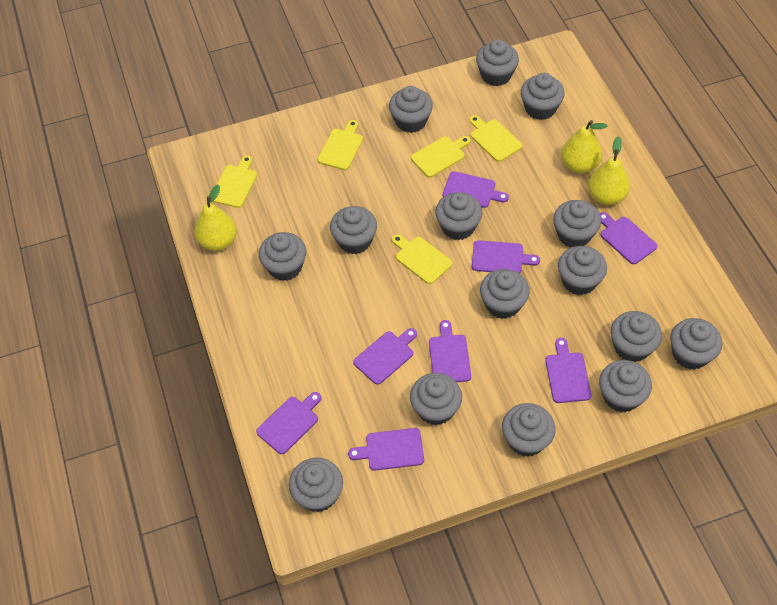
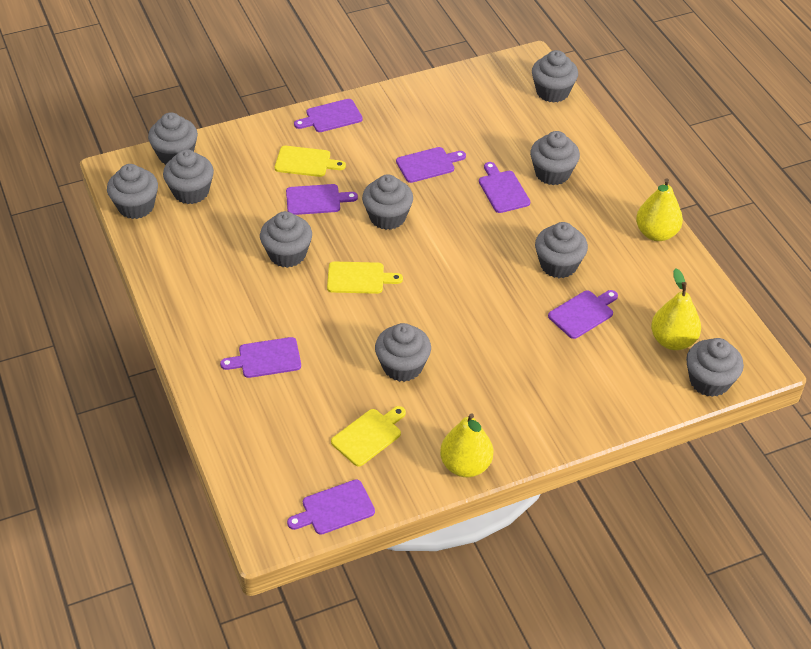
grey cupcake: [259,232,306,281] [289,458,343,512] [330,206,377,254] [389,86,433,133] [410,373,462,425] [435,192,482,240] [476,39,519,86] [480,269,529,319] [502,403,555,457] [521,73,565,120] [553,200,601,247] [558,246,607,295] [599,360,652,412] [611,311,662,362] [670,318,722,370] = 15 -> [107,164,158,219] [148,112,198,165] [163,149,214,204] [260,211,312,268] [362,174,413,230] [375,323,431,382] [530,131,580,185] [532,50,578,103] [535,222,588,278] [686,338,744,397] = 10
purple cutting board: [256,392,321,454] [348,428,424,471] [353,328,417,385] [429,320,471,382] [442,171,509,208] [472,240,540,274] [545,338,592,403] [599,212,657,264] = 8 -> [220,337,301,378] [286,184,358,215] [287,480,375,535] [294,99,363,132] [396,147,466,183] [479,162,530,213] [548,290,618,339] = 7
yellow cutting board: [213,155,257,208] [318,120,363,170] [392,234,453,284] [411,136,470,177] [469,115,522,162] = 5 -> [275,146,346,177] [327,261,403,294] [331,406,406,467] = 3

